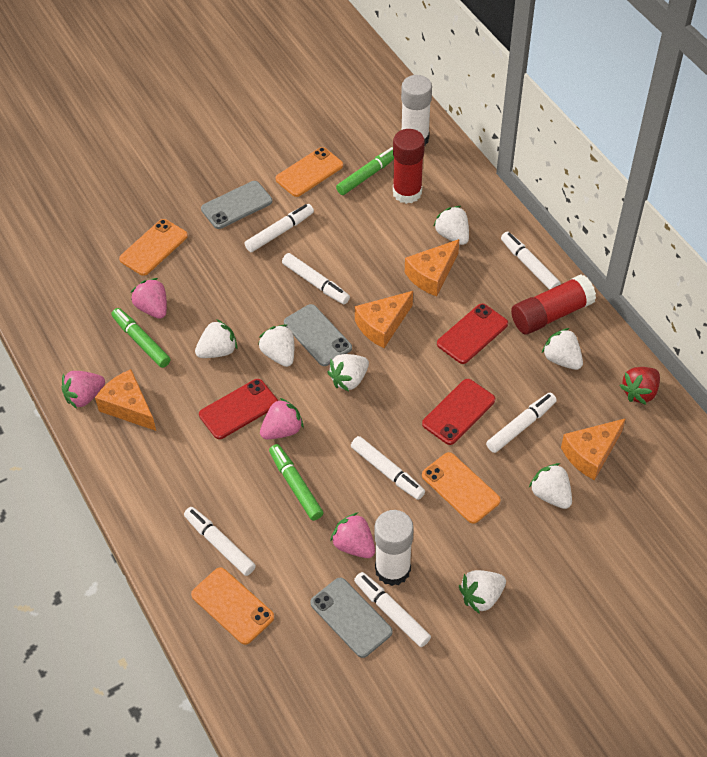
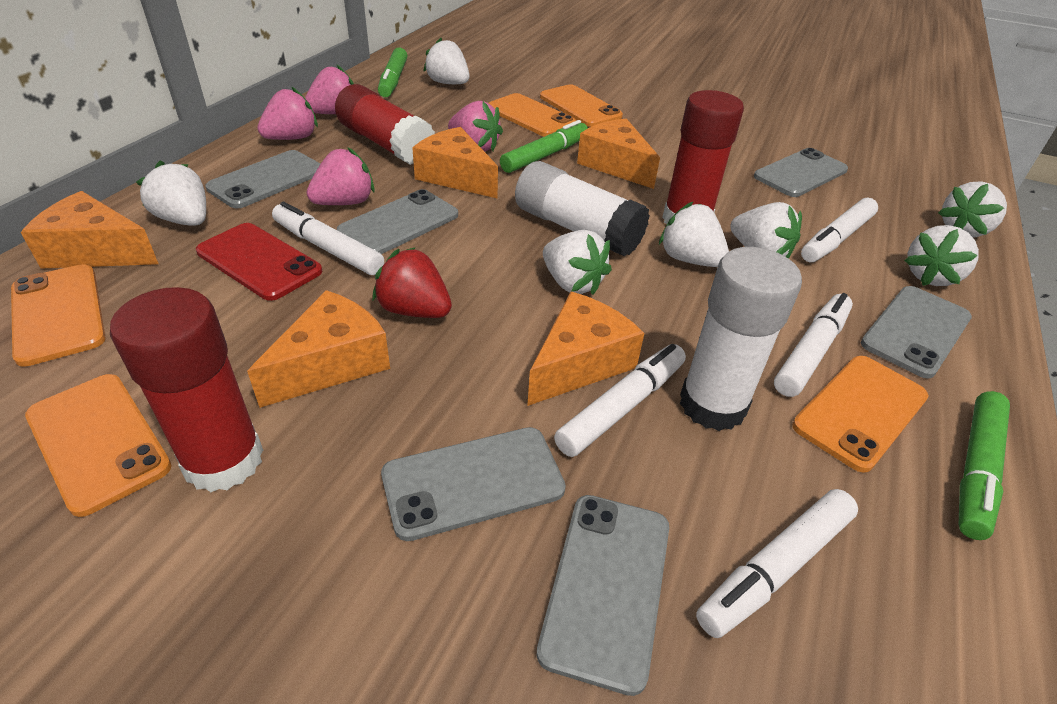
grey phone: [201,181,272,229] [284,304,352,366] [310,577,393,658] = 3 -> [206,150,321,208] [337,189,458,254] [381,427,566,541] [536,495,669,696] [754,148,848,197] [861,286,972,378] = 6
orange cheese: [95,369,156,431] [355,291,413,348] [405,239,460,297] [561,418,626,480] = 4 -> [21,191,158,269] [247,290,390,408] [412,127,498,198] [527,292,644,406] [577,119,660,189] = 5
orange phone: [119,219,188,276] [191,567,274,645] [275,147,343,197] [422,452,501,524] = 4 -> [11,264,105,367] [25,374,172,517] [489,93,576,137] [540,84,623,127] [792,356,929,473] = 5
red glue stick: [393,129,425,204] [511,274,596,335] = 2 -> [110,287,263,492] [335,84,435,165] [662,90,744,224] = 3
red phone: [199,379,278,439] [422,379,495,445] [437,303,508,364] = 3 -> [196,223,323,301] = 1
white marker: [184,507,256,576] [245,204,314,252] [282,253,350,304] [351,436,425,500] [354,572,431,647] [486,393,557,453] [501,232,561,290] = 7 -> [272,202,384,275] [554,344,686,457] [696,489,858,638] [774,293,853,397] [801,198,878,262] = 5

